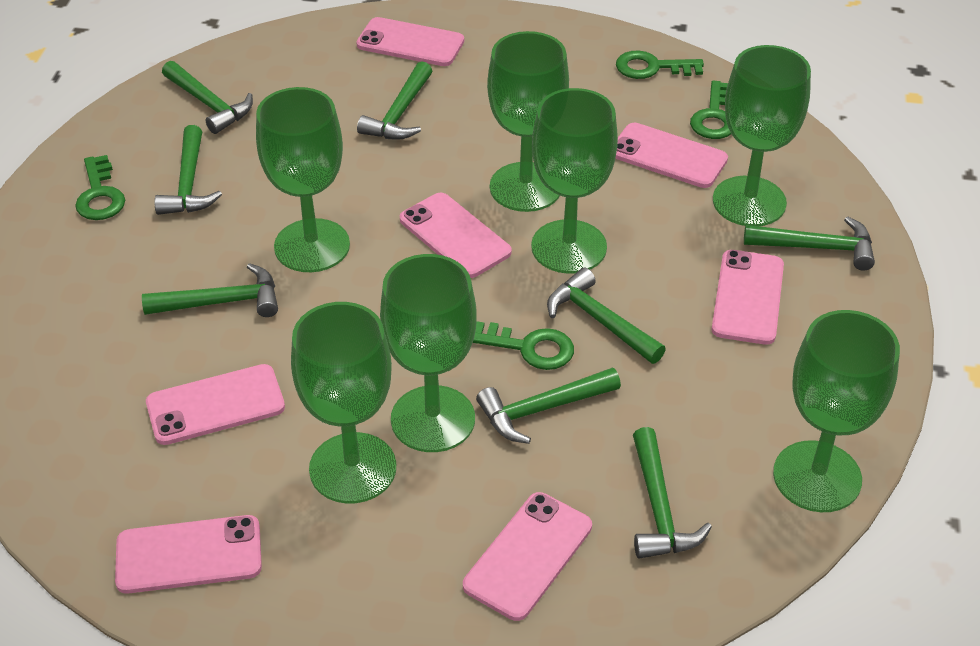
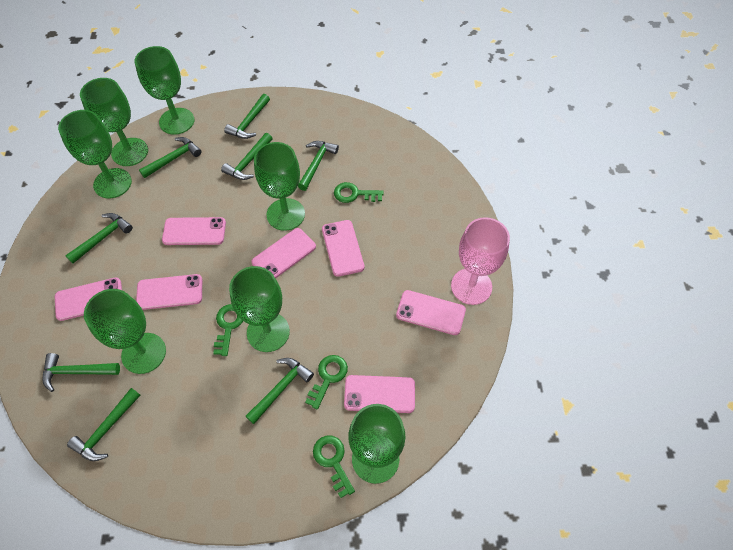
pink goblet: none = 0 -> [451,217,510,305] = 1

